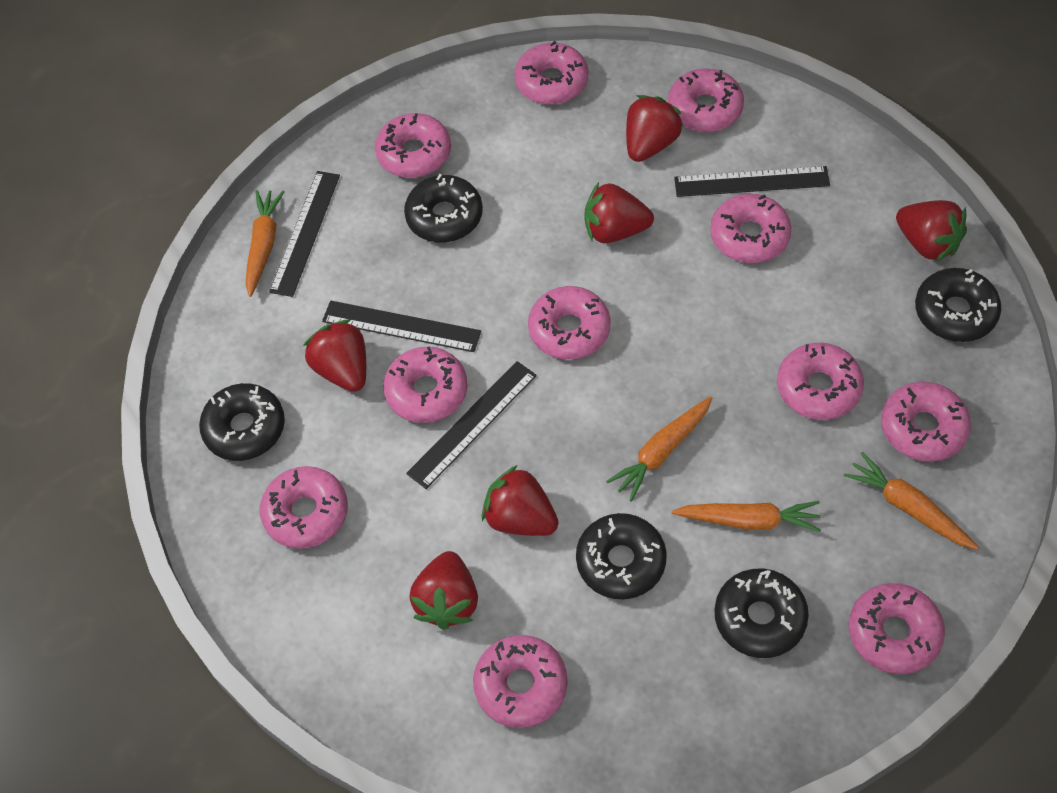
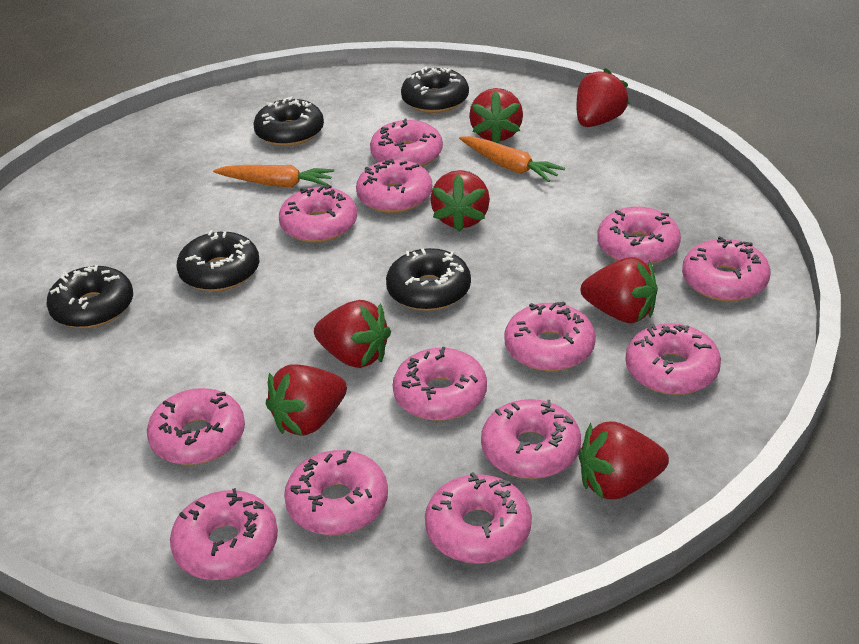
black ruler: [269,171,340,297] [322,301,481,352] [406,361,537,489] [674,166,830,197] = 4 -> none = 0
orange carrot: [245,190,285,297] [606,396,712,502] [672,501,821,532] [844,452,979,550] = 4 -> [213,165,334,187] [459,136,565,182] = 2
pink donut: [260,466,348,549] [375,113,451,178] [383,346,467,423] [473,635,568,728] [514,41,588,104] [528,286,610,360] [668,69,744,132] [710,194,791,263] [777,343,864,420] [849,583,945,674] [881,382,971,462] = 11 -> [147,388,245,465] [170,488,278,580] [279,185,357,243] [284,450,388,535] [356,159,432,213] [370,118,443,166] [393,347,487,421] [425,472,532,564] [481,399,581,479] [504,302,596,371] [597,207,681,265] [626,323,721,395] [682,236,770,302] = 13
red strawberry: [303,319,366,392] [409,551,478,630] [482,465,559,536] [584,182,654,243] [626,95,684,162] [896,200,967,263] = 6 -> [266,364,347,436] [314,300,391,368] [430,170,490,232] [469,88,523,143] [576,68,630,127] [578,422,669,499] [581,257,658,323] = 7

